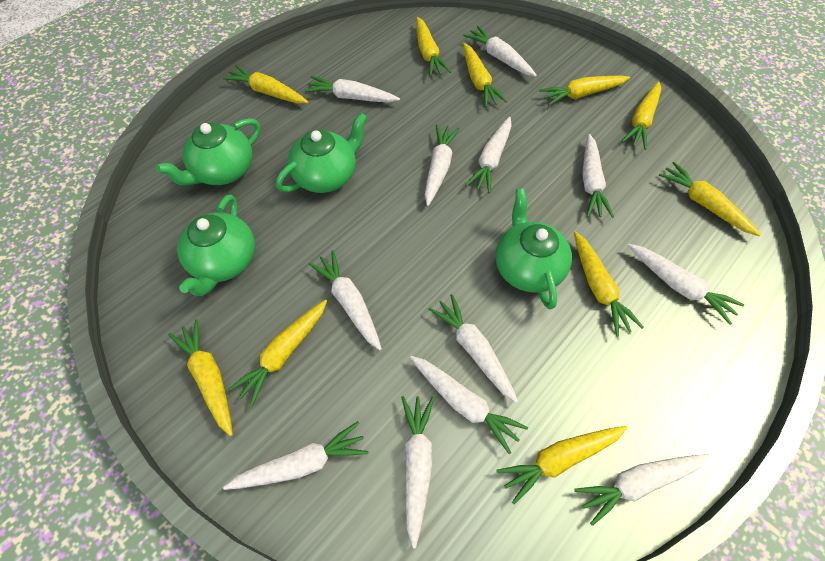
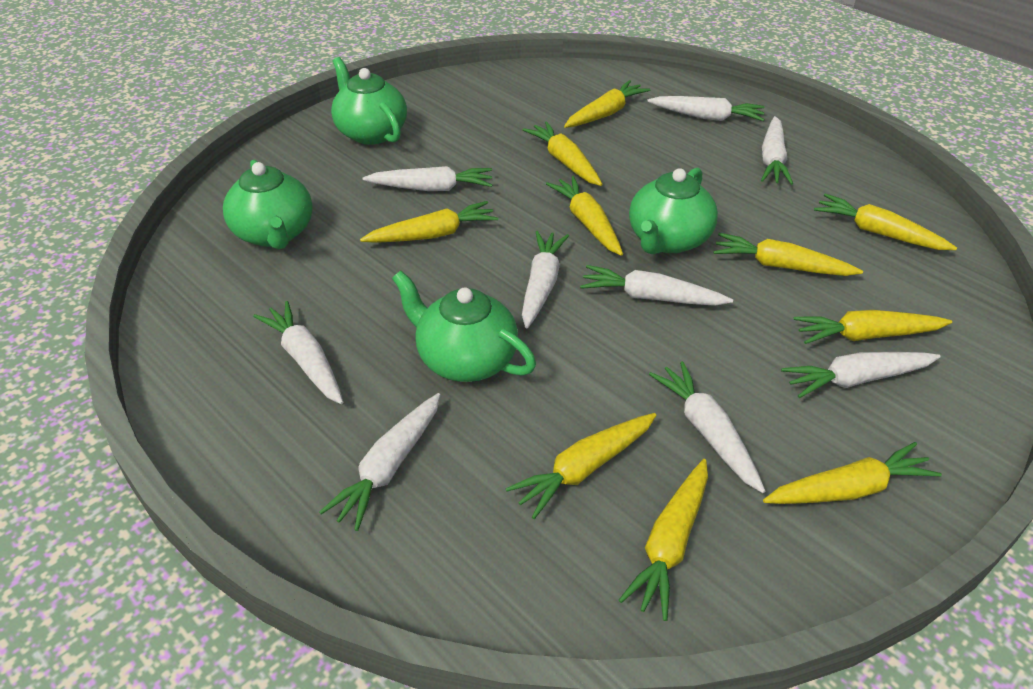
white carrot: [223,421,368,490] [304,76,400,102] [309,251,382,350] [401,396,434,548] [410,356,528,454] [425,124,460,206] [428,294,519,403] [463,26,537,77] [465,117,512,193] [574,454,710,526] [582,134,614,218] [628,244,744,325] = 12 -> [253,301,343,404] [319,393,441,531] [362,166,493,191] [522,231,569,329] [580,265,733,306] [647,96,765,121] [649,361,765,493] [761,116,793,185] [781,352,941,398] = 9

